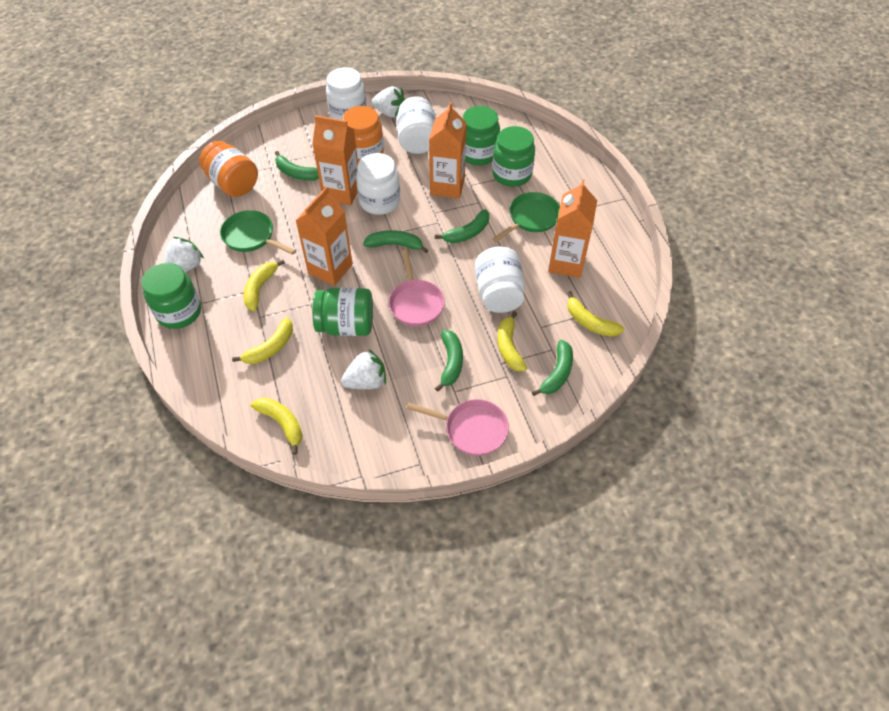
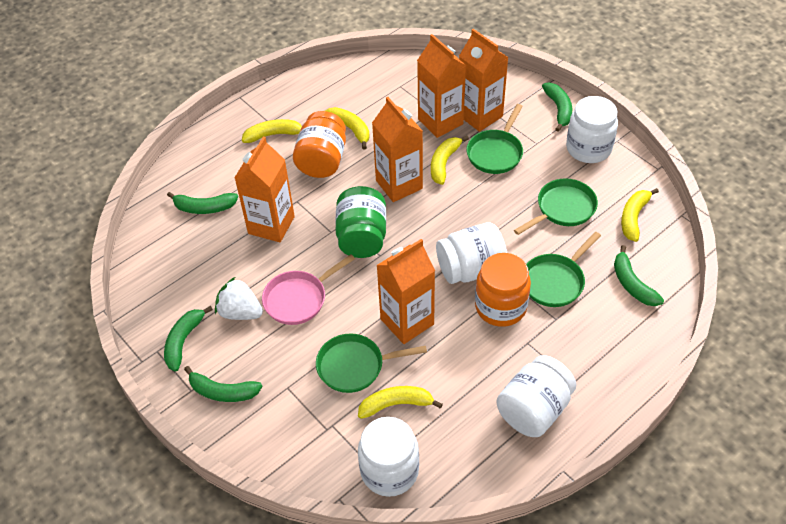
green jar: [142,263,201,329] [312,288,373,336] [462,106,500,166] [492,126,535,187] = 4 -> [335,186,386,258] = 1
green pan: [220,210,296,255] [492,192,560,242] = 2 -> [316,333,427,393] [466,104,523,174] [514,178,598,235] [526,232,601,307] = 4
orange carton: [295,186,353,286] [312,115,358,205] [429,102,467,199] [548,179,597,278] = 4 -> [234,137,295,242] [372,97,423,202] [376,239,435,344] [417,34,466,138] [459,29,509,132] = 5
pink pan: [389,250,445,327] [406,399,509,456] = 2 -> [262,254,355,325] = 1
white strawberry: [164,237,204,273] [341,349,386,389] [372,86,406,117] = 3 -> [215,277,263,320] = 1

